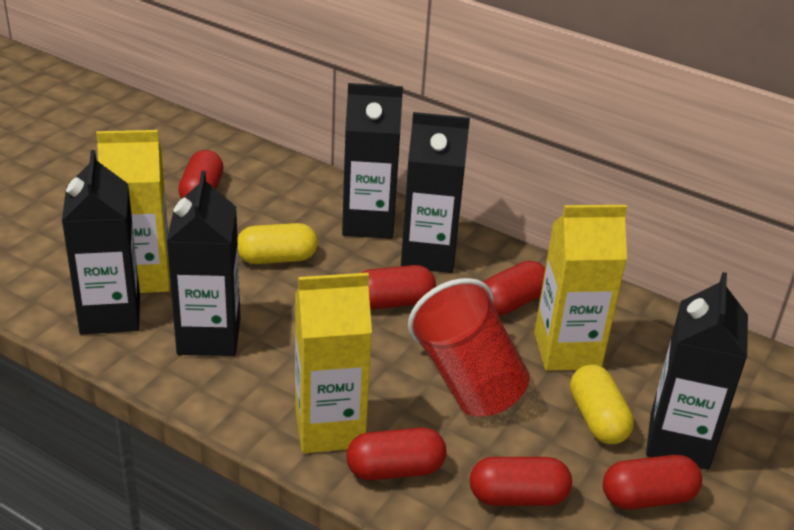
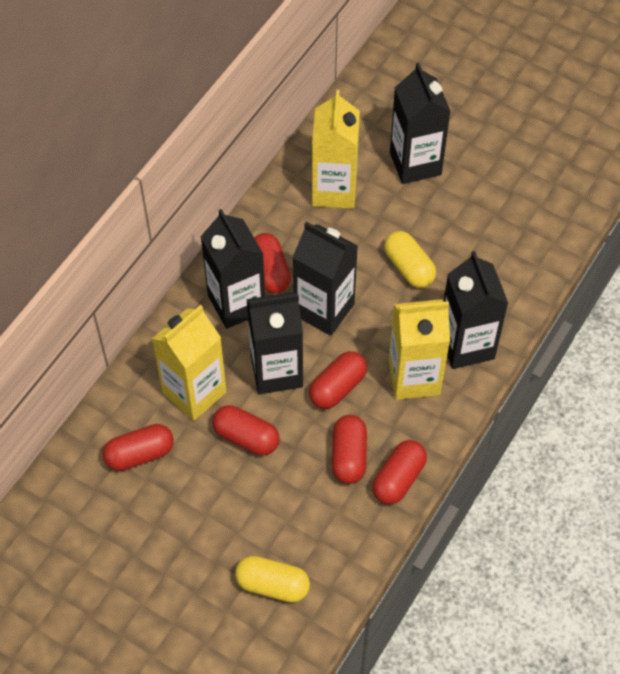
red cup: [408,278,530,417] = 1 -> none = 0

